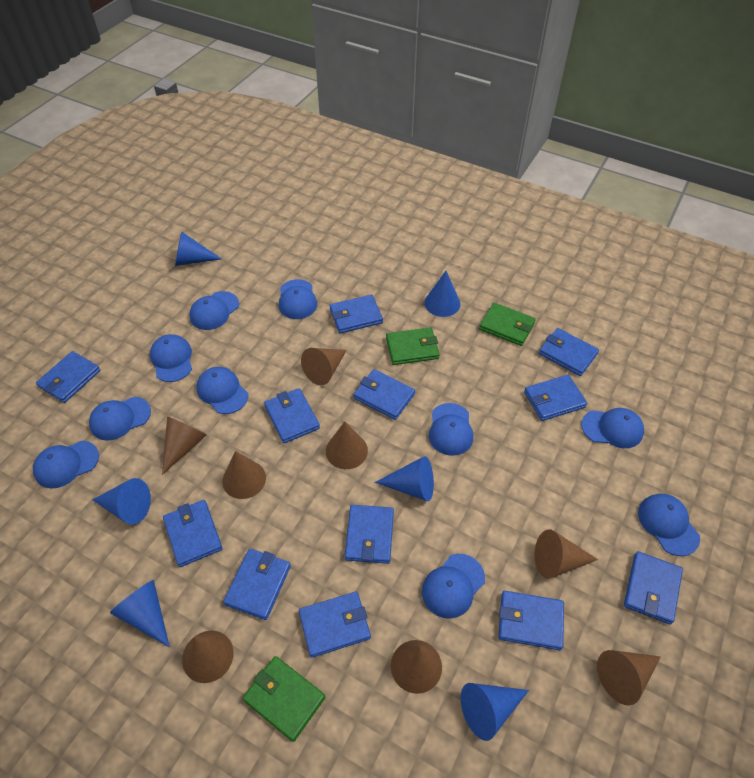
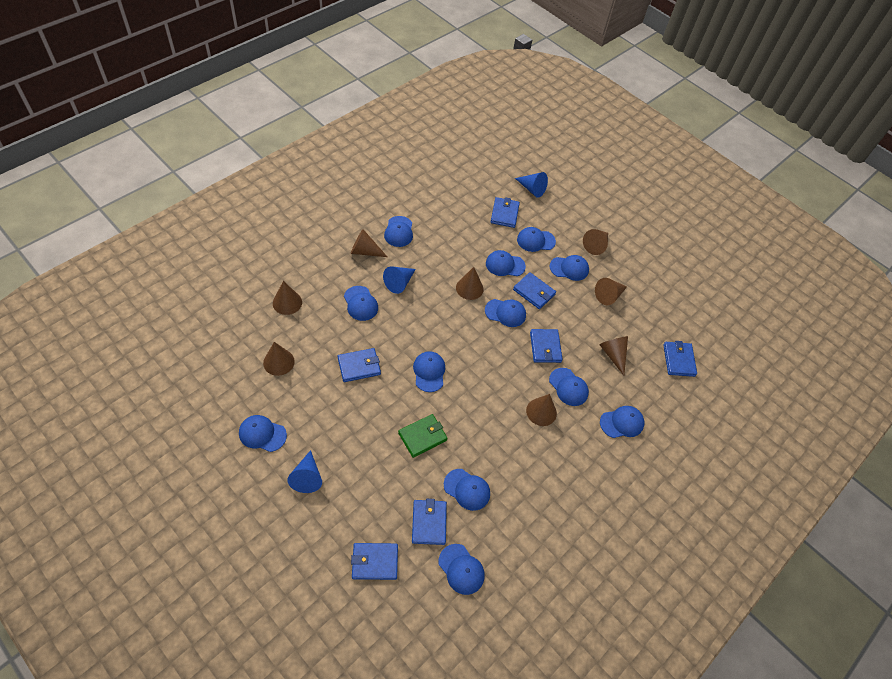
blue cap: [33,441,99,488] [89,397,151,441] [150,334,192,382] [189,291,239,330] [196,367,248,414] [279,279,317,319] [422,554,485,619] [429,403,473,456] [581,408,644,448] [638,494,700,556] = 10 -> [239,415,287,452] [344,286,378,321] [384,216,413,247] [413,351,445,392] [438,544,485,595] [444,469,490,511] [485,299,526,327] [486,250,526,276] [517,227,556,252] [549,255,589,281] [549,368,589,406] [600,406,644,438] = 12
blue cone: [92,478,151,525] [110,580,170,647] [175,231,222,266] [375,456,434,501] [424,271,460,317] [460,683,529,741] = 6 -> [287,450,322,493] [383,266,416,294] [515,172,548,198] = 3
blue wallet: [36,351,100,403] [163,500,222,567] [223,549,291,620] [264,388,320,443] [299,592,371,658] [330,295,383,333] [345,505,394,564] [353,369,415,420] [499,591,564,650] [524,375,587,421] [539,328,599,376] [624,551,683,624] = 12 -> [338,348,381,382] [351,543,398,580] [412,499,447,545] [491,197,520,228] [513,272,556,309] [530,329,563,363] [663,341,697,377] = 7
green wallet: [243,656,325,742] [386,327,440,365] [479,303,536,346] = 3 -> [398,414,448,458] = 1

